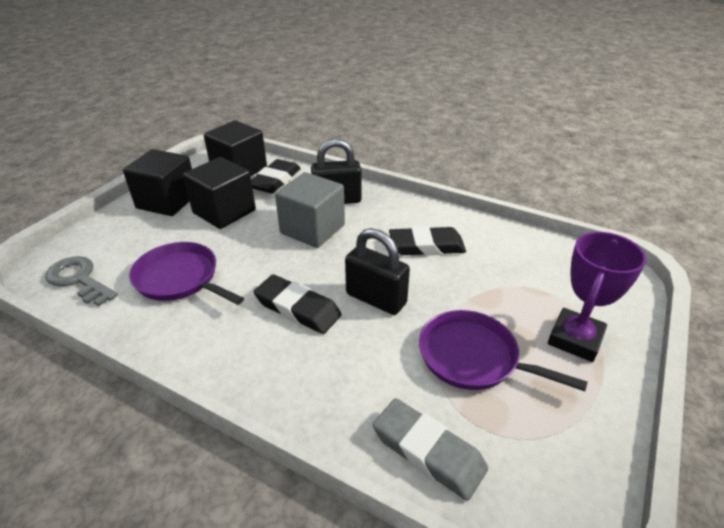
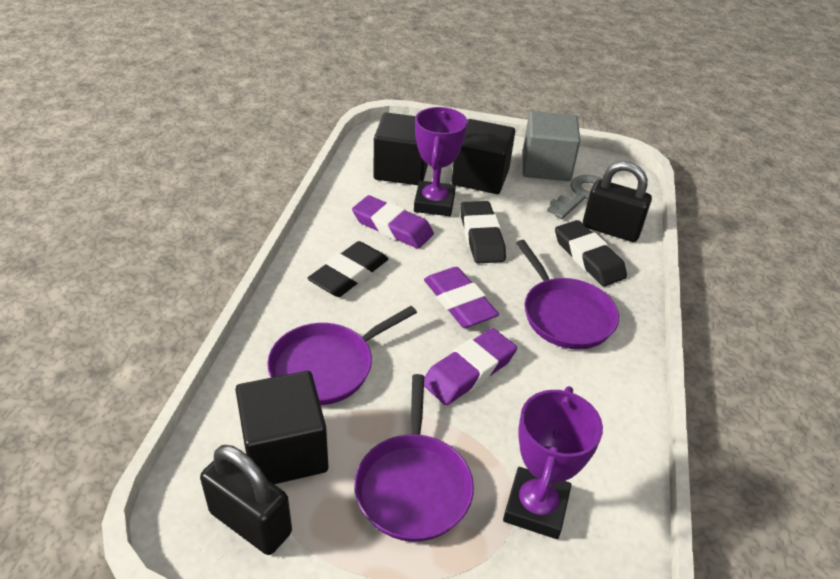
grey eraser: [373,398,488,501] = 1 -> none = 0
purple eraser: none = 0 -> [352,195,434,249] [424,267,499,328] [424,328,517,405] = 3
purple pan: [129,242,244,305] [419,310,588,391] = 2 -> [267,306,417,405] [355,374,474,542] [516,240,619,349] = 3
purple trophy: [548,232,647,362] = 1 -> [414,107,467,216] [503,386,603,539] = 2

